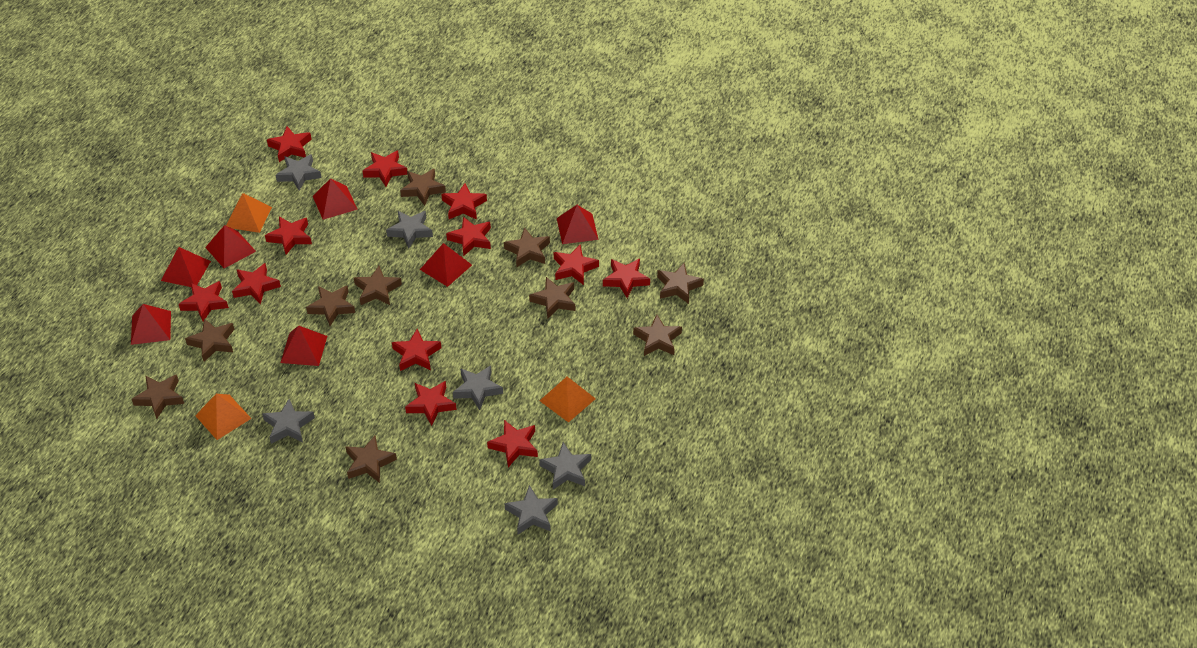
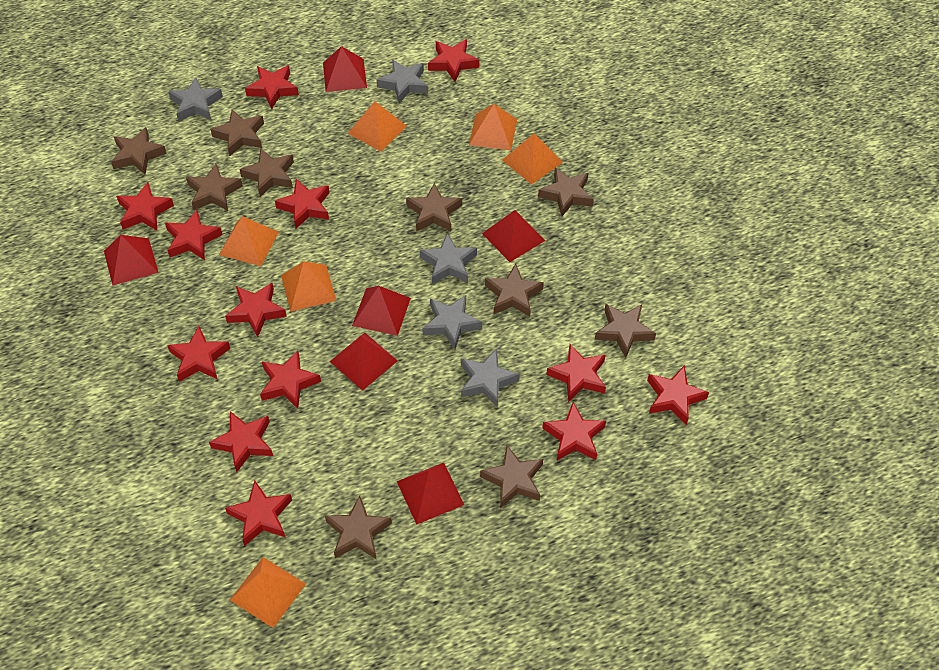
grey star: [262,399,315,444] [276,154,322,191] [386,211,433,249] [453,366,503,410] [504,485,558,534] [539,442,591,489] = 6 -> [168,77,223,122] [377,59,428,103] [419,233,477,284] [422,295,482,349] [461,348,520,407] = 5
orange pyramid: [195,394,252,440] [226,193,272,233] [540,377,596,423] = 3 -> [219,216,279,266] [230,557,306,628] [281,261,336,312] [348,101,407,152] [469,104,517,150] [502,133,563,185] = 6
red pyramid: [131,304,171,345] [161,247,211,287] [205,225,256,268] [280,326,327,366] [313,178,358,220] [420,243,472,287] [557,205,599,244] = 7 -> [104,235,159,285] [323,46,367,92] [330,333,398,391] [352,286,411,336] [397,463,464,525] [482,210,545,262] = 6
red star: [179,281,229,322] [232,263,281,305] [265,217,312,255] [267,126,312,162] [362,151,407,187] [392,329,441,371] [405,381,457,426] [441,183,487,220] [446,216,491,256] [487,420,538,467] [554,245,599,285] [603,259,650,298] = 12 -> [116,182,174,231] [165,210,223,260] [167,326,230,382] [209,411,273,472] [225,283,287,337] [225,481,292,546] [245,66,299,109] [260,350,321,409] [275,179,329,229] [428,39,479,82] [542,402,606,461] [546,344,606,402] [647,365,709,425] = 13

